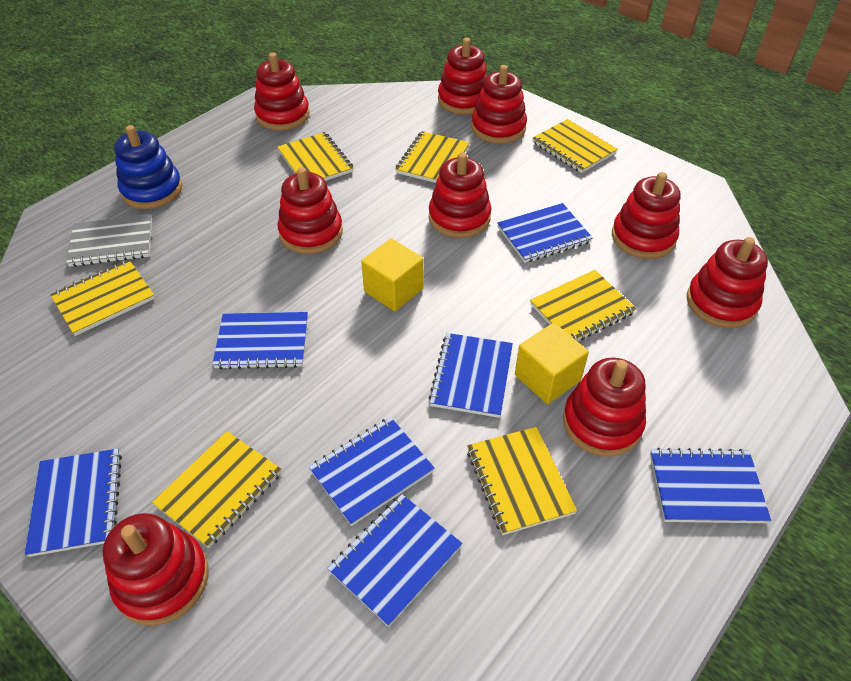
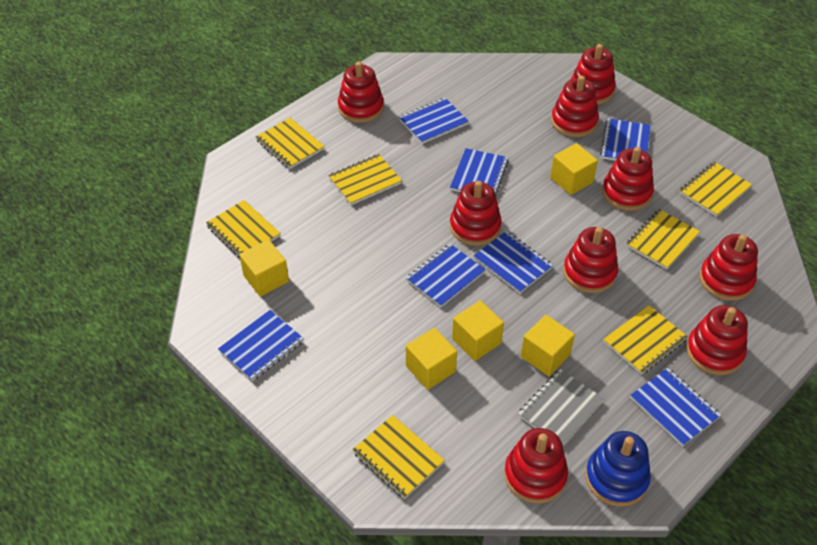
yellow cube: [361,238,424,311] [515,323,589,404] = 2 -> [239,240,289,297] [406,328,457,390] [452,300,504,361] [521,315,575,376] [550,143,598,195] = 5

